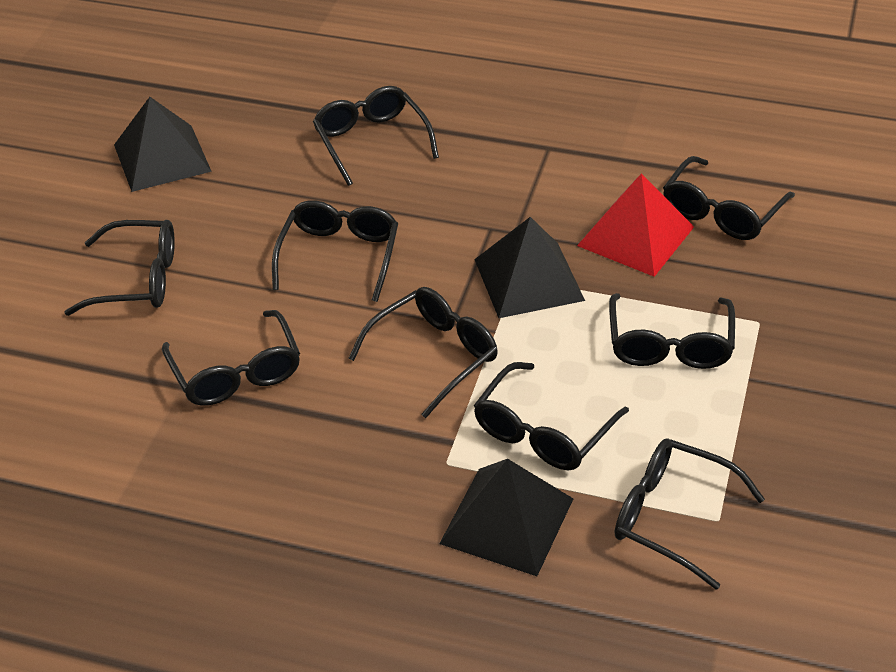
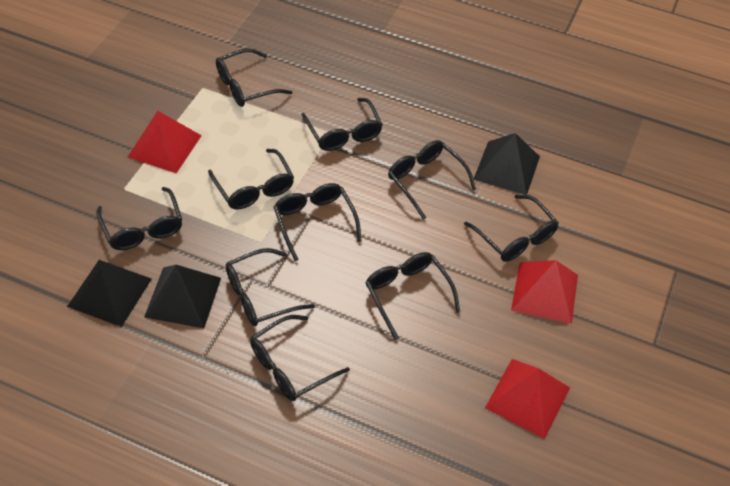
black glasses: [64,220,175,316] [162,310,300,406] [272,200,398,302] [313,86,439,186] [348,287,498,418] [474,362,629,470] [609,293,735,369] [615,438,765,590] [663,156,795,240] = 9 -> [96,187,182,250] [208,149,294,209] [216,48,292,107] [225,248,315,326] [250,315,350,401] [274,183,362,261] [301,98,383,151] [365,252,460,340] [388,140,476,220] [464,194,559,262] = 10
red pyramid: [577,173,694,277] = 1 -> [128,111,202,173] [485,359,570,439] [511,260,578,324] = 3

